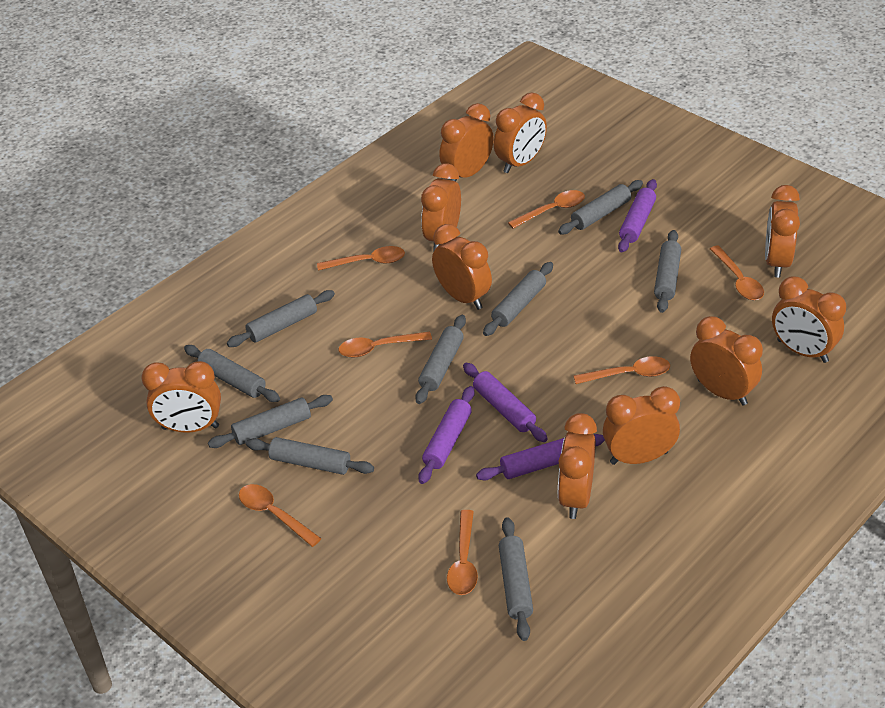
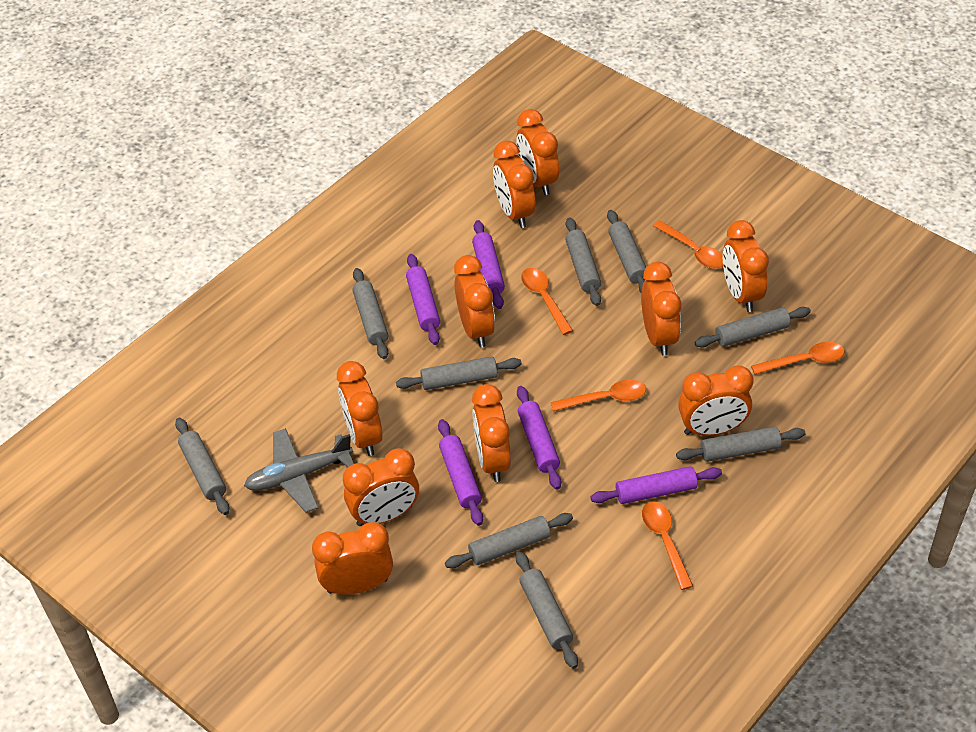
grey plane: none = 0 -> [244,428,354,513] = 1
orange spoon: [239,484,322,547] [317,246,405,271] [339,332,432,357] [447,510,478,595] [508,190,585,229] [573,356,670,384] [710,245,764,300] = 7 -> [521,268,573,335] [551,379,646,411] [642,502,693,590] [653,220,723,269] [751,342,845,375] = 5
purple rolling pin: [418,386,475,484] [463,363,548,442] [476,434,605,481] [618,179,657,252] = 4 -> [406,254,440,345] [438,419,483,526] [472,220,505,309] [517,386,561,490] [591,466,722,504] = 5

